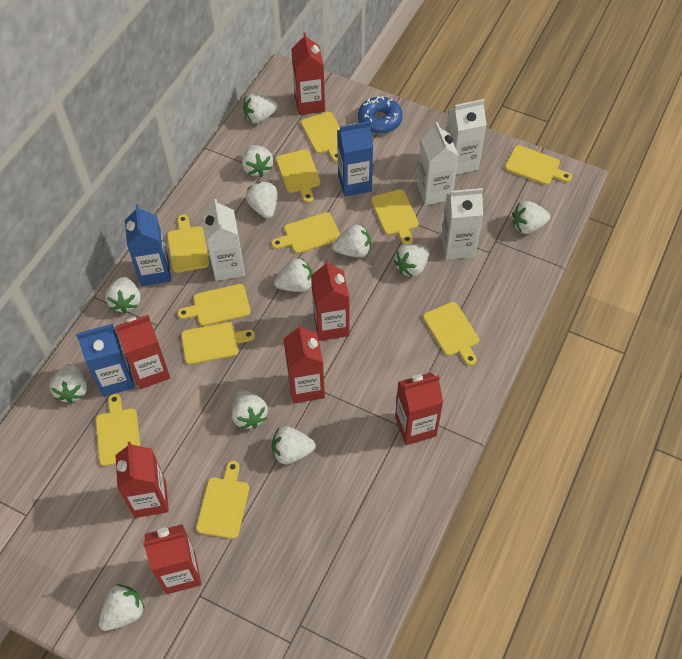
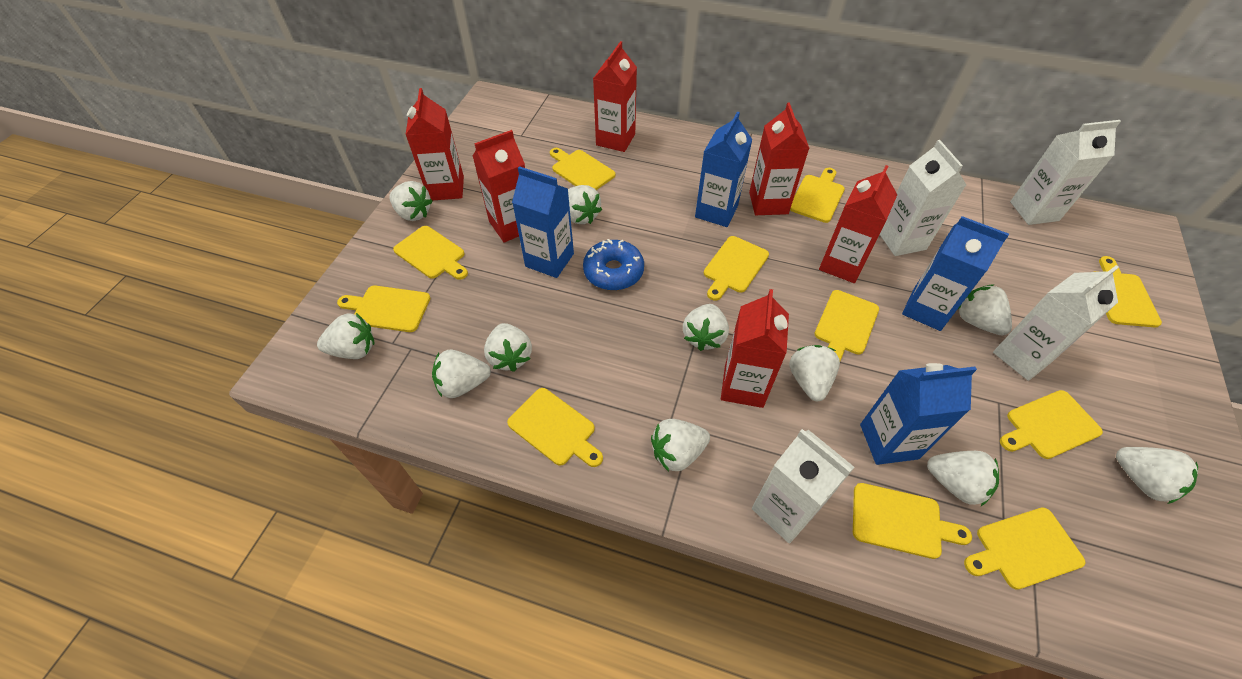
blue carton: [76,324,134,397] [125,204,171,286] [337,121,373,196] = 3 -> [512,166,574,278] [695,112,753,227] [860,363,977,465] [902,216,1009,331] = 4
red carton: [115,315,170,389] [115,442,169,518] [143,524,201,594] [284,324,325,403] [291,32,325,115] [311,260,349,341] [395,373,443,445] = 7 -> [405,88,464,201] [473,130,525,243] [593,41,637,152] [721,289,789,408] [749,103,810,215] [819,165,897,283] = 6
white strawberry: [49,364,87,404] [99,584,145,631] [105,277,141,314] [232,390,268,429] [242,145,273,177] [243,92,278,123] [246,182,278,219] [272,426,316,464] [274,258,313,292] [332,224,371,258] [394,244,430,277] [512,201,550,234] = 12 -> [317,313,375,359] [389,181,432,221] [432,350,491,398] [484,323,532,372] [568,185,602,224] [651,419,710,472] [683,304,729,351] [789,345,840,401] [927,451,999,506] [957,285,1012,335] [1116,447,1198,504] = 11

